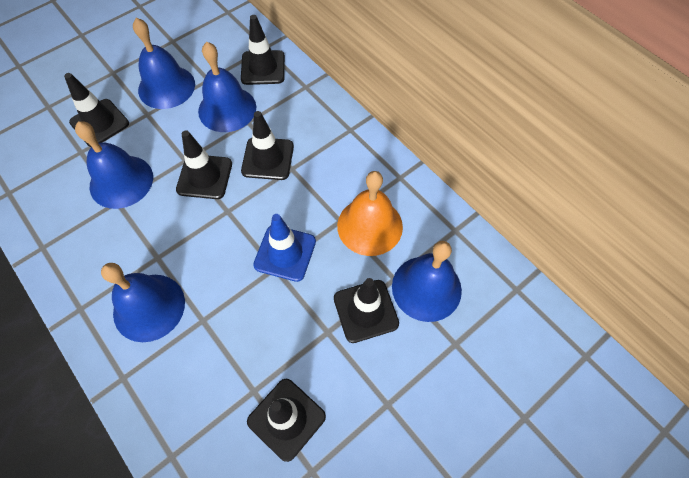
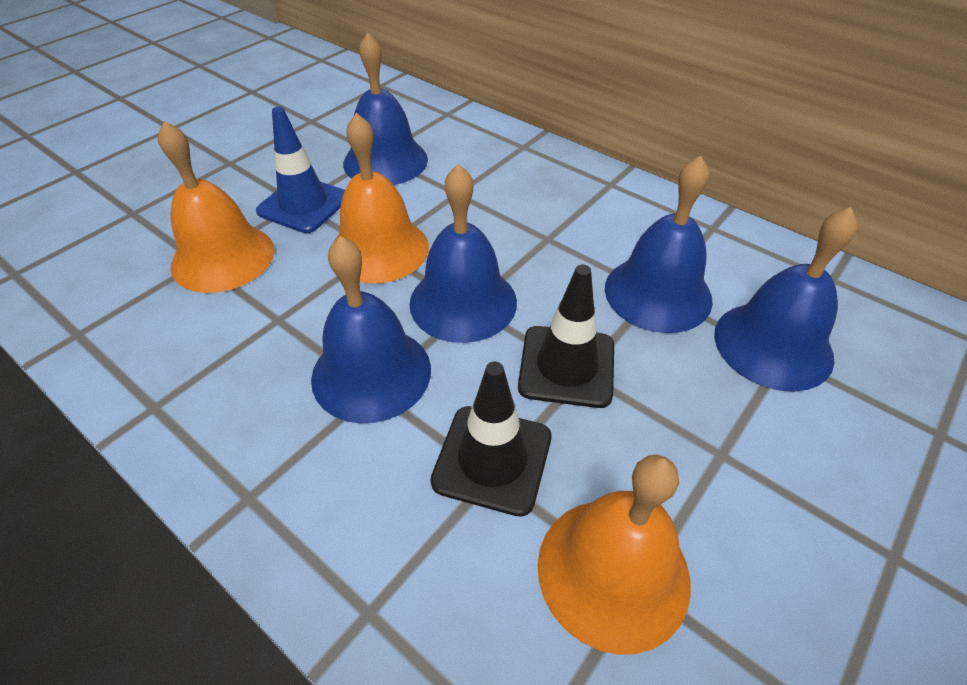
black traffic cone: [64,73,129,147] [176,130,232,199] [241,15,285,85] [241,111,294,180] [247,379,326,462] [334,278,399,343] = 6 -> [430,361,552,517] [518,265,614,408] = 2
orange bell: [337,171,403,256] = 1 -> [158,121,275,293] [333,113,429,283] [538,454,691,655] = 3

